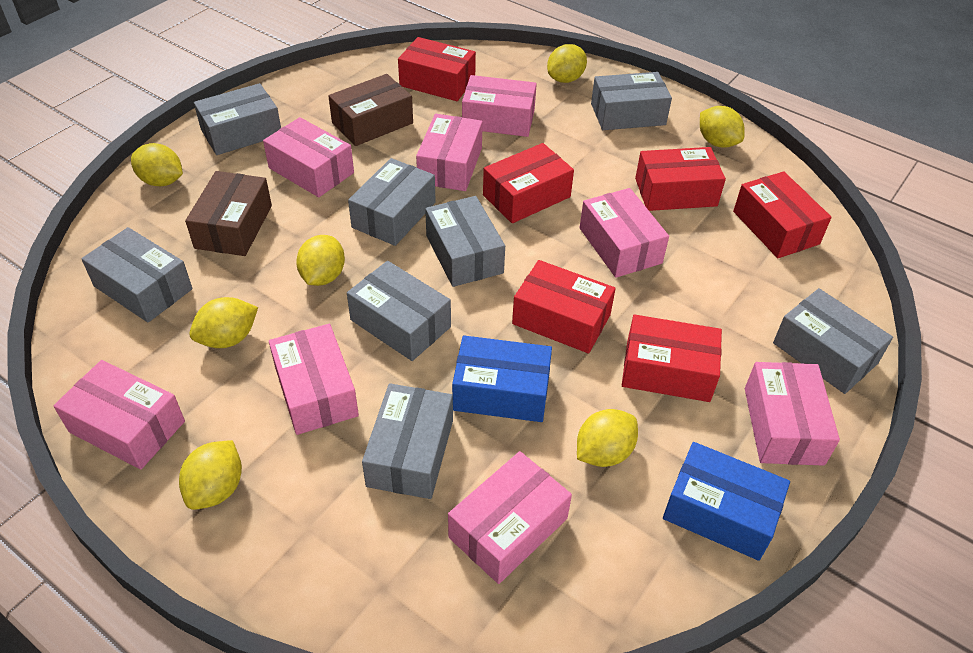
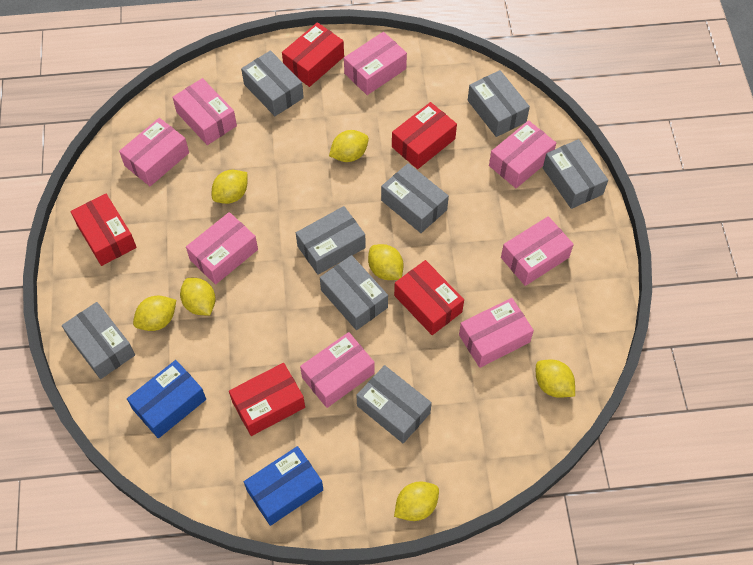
brown box: [185,171,272,256] [328,74,413,146] = 2 -> none = 0
red box: [398,37,476,101] [483,143,574,223] [512,260,616,353] [622,314,722,402] [635,147,726,211] [733,171,832,258] = 6 -> [70,194,137,266] [229,363,305,436] [282,22,344,87] [392,102,457,169] [394,260,464,335] = 5

